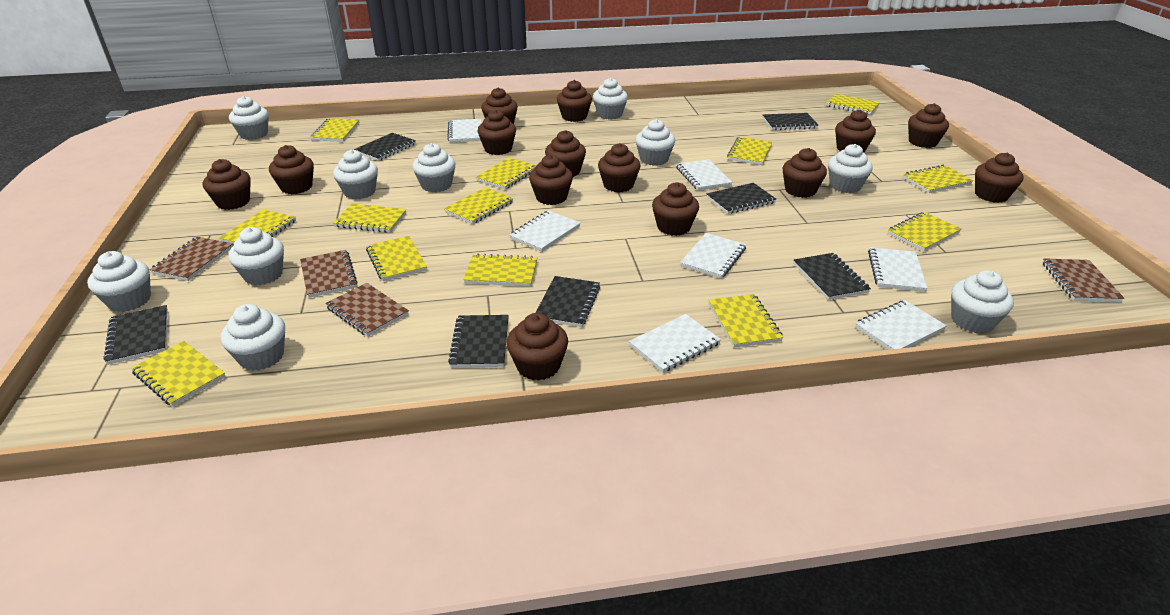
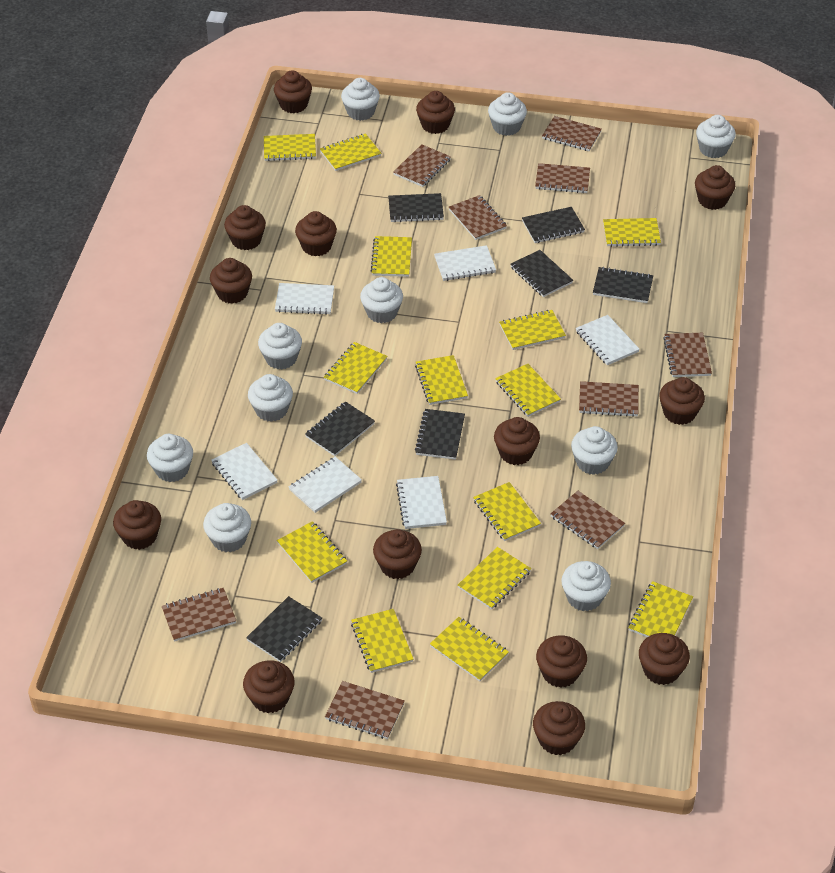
brown notebook: [150,237,233,281] [300,250,357,298] [325,283,409,337] [1042,258,1125,302] = 4 -> [162,588,236,642] [325,681,405,739] [393,144,451,187] [449,195,507,240] [535,163,590,193] [542,116,602,151] [550,491,625,549] [579,381,639,417] [663,333,712,377] = 9
white notebook: [448,119,482,143] [509,210,580,252] [629,314,721,373] [676,159,732,190] [680,233,746,278] [855,300,947,350] [868,247,928,292] = 7 -> [211,443,278,500] [275,283,334,315] [289,457,362,513] [396,476,447,529] [434,245,496,281] [576,315,640,365] = 6
yellow notebook: [131,341,226,406] [219,209,296,244] [310,118,360,142] [333,203,406,233] [366,236,427,281] [444,187,513,224] [463,254,537,286] [476,157,536,190] [709,294,783,348] [727,137,772,165] [826,94,880,115] [888,212,961,251] [903,165,973,193] = 13 -> [264,134,316,161] [277,521,347,583] [320,134,381,171] [324,342,388,394] [351,609,413,673] [371,236,412,277] [415,355,468,405] [430,617,509,682] [458,547,531,610] [473,482,541,541] [495,364,561,417] [499,310,566,350] [603,218,661,247] [629,581,693,637] = 14

